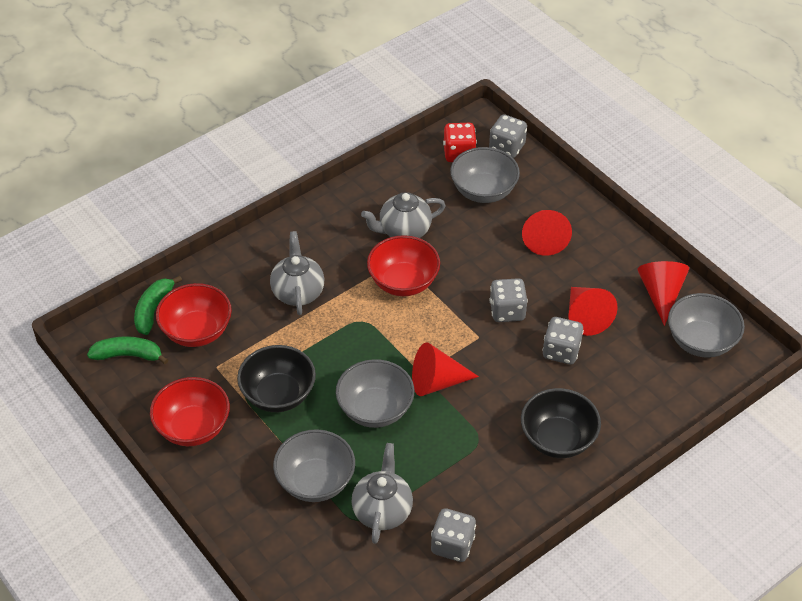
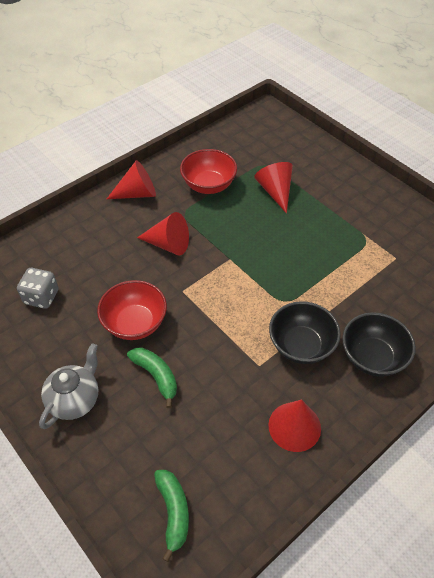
grey bowl: [273,429,355,502] [336,359,414,428] [450,147,520,203] [668,293,745,358] = 4 -> none = 0
grey dice: [431,508,476,562] [489,114,527,158] [490,278,528,322] [542,317,584,364] = 4 -> [17,268,59,309] = 1
grey teapot: [270,231,324,315] [351,443,413,544] [361,192,446,238] = 3 -> [39,343,98,429] = 1
red bowl: [150,377,230,446] [156,283,232,347] [367,235,440,296] = 3 -> [97,280,167,340] [180,149,237,194] = 2
red dice: [443,123,477,162] = 1 -> none = 0

